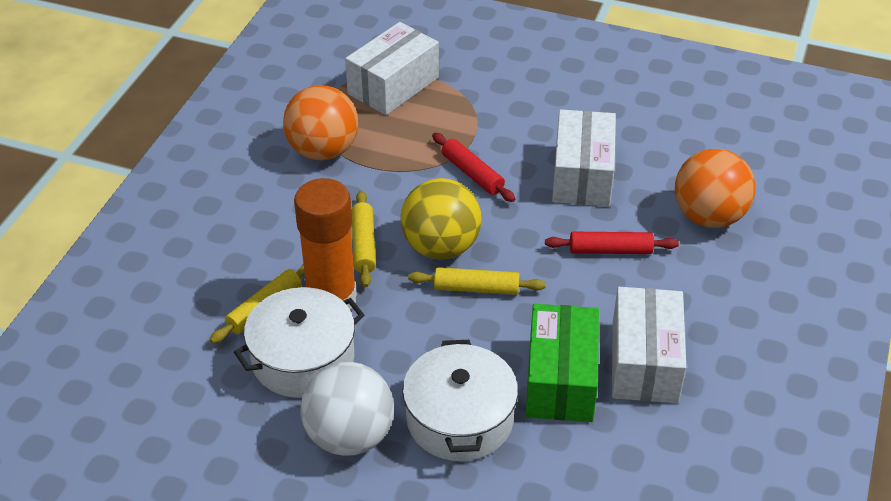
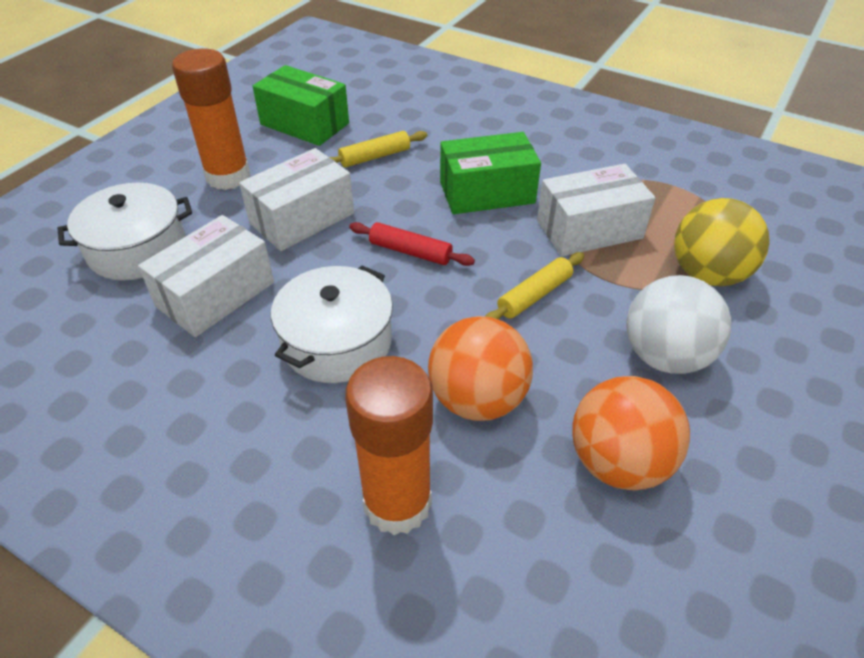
green box: [526,304,599,422] = 1 -> [253,65,349,146] [440,132,541,214] = 2
orange glue stick: [294,178,357,309] = 1 -> [172,48,251,190] [345,356,433,535] = 2
red rolling pin: [432,133,515,202] [545,232,679,254] = 2 -> [349,222,475,266] = 1
yellow rolling pin: [210,264,305,343] [352,190,376,287] [408,267,546,295] = 3 -> [329,131,427,168] [485,252,584,320] = 2

